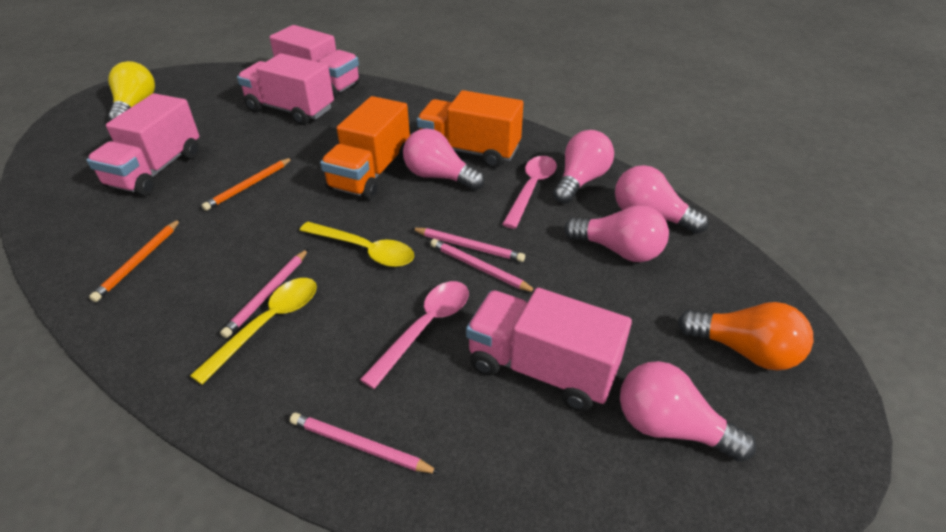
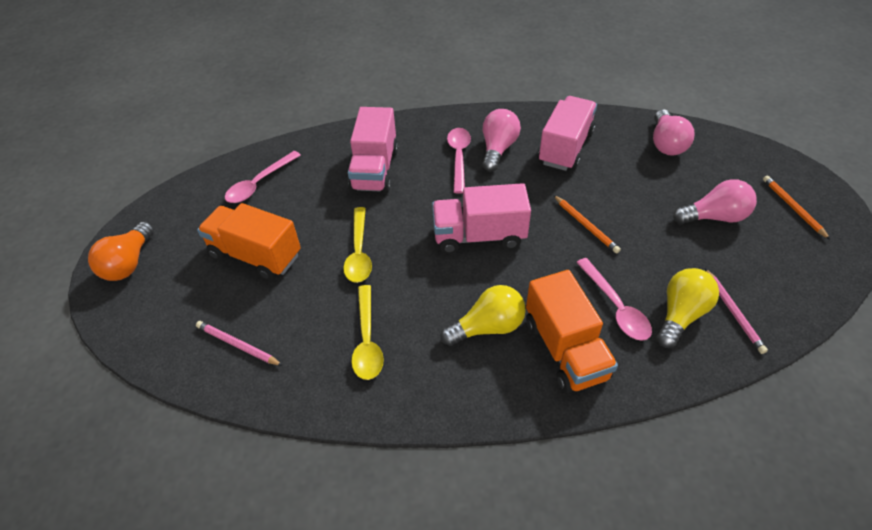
pink light bulb: [403,128,485,191] [553,130,614,204] [564,205,669,262] [615,165,709,234] [620,361,756,462] = 5 -> [482,109,521,172] [653,109,695,156] [673,179,757,224] = 3
pink pencil: [220,249,308,338] [290,413,440,474] [411,228,525,262] [430,239,535,292] = 4 -> [196,321,283,366] [705,268,768,354] = 2
pink spoon: [360,281,469,389] [502,156,557,229] = 2 -> [225,151,301,203] [447,128,471,194] [576,258,652,341] = 3
pink truck: [87,93,199,196] [237,53,334,125] [269,25,360,98] [466,288,632,411] = 4 -> [348,107,398,193] [432,183,531,254] [538,96,597,171] = 3
yellow light bulb: [108,61,155,121] = 1 -> [440,285,526,346] [657,268,719,348] = 2

